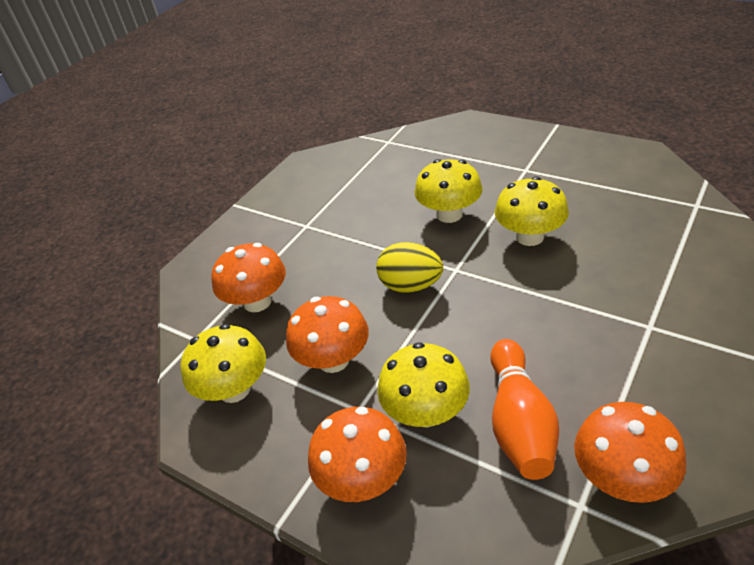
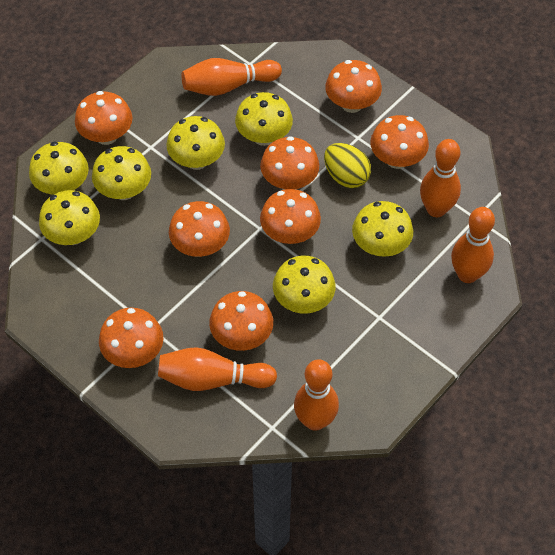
orange bowling pin: [490,339,559,480] = 1 -> [158,347,277,391] [181,58,282,96] [294,359,339,431] [420,139,461,217] [451,207,495,283] = 5
orange mushroom: [211,243,286,312] [286,296,369,373] [308,407,407,502] [574,402,686,503] = 4 -> [75,91,132,145] [99,308,163,368] [169,201,230,257] [209,291,273,351] [260,136,319,189] [260,189,321,244] [325,60,382,113] [370,115,429,169] = 8
yellow mushroom: [181,324,266,403] [377,342,470,427] [414,159,482,223] [495,177,569,246] = 4 -> [29,142,89,195] [39,190,100,245] [92,146,151,200] [166,116,225,170] [235,92,293,146] [273,256,336,313] [352,201,413,257] = 7

